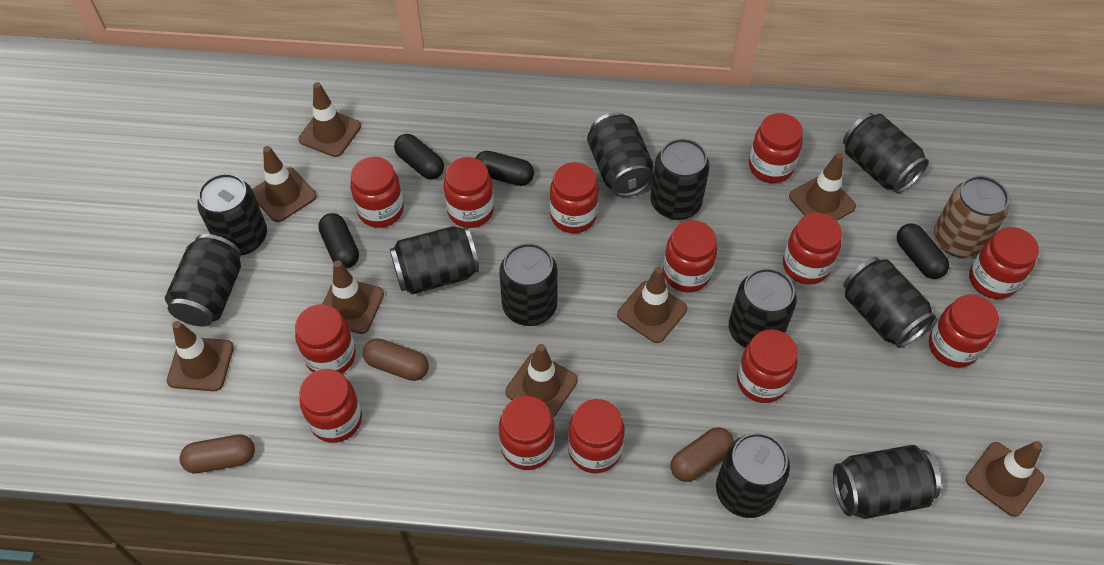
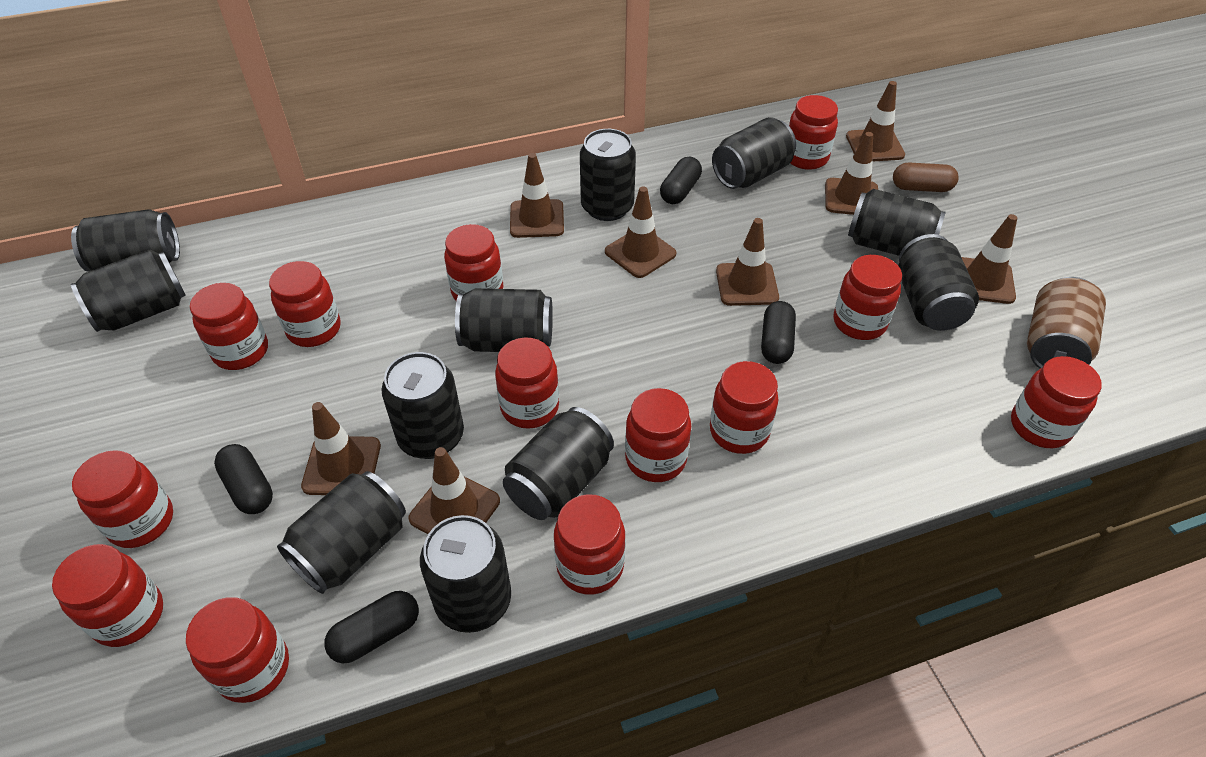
brown capsule: [180,434,255,473] [363,338,429,381] [670,427,734,482] = 3 -> [893,163,959,192] = 1

